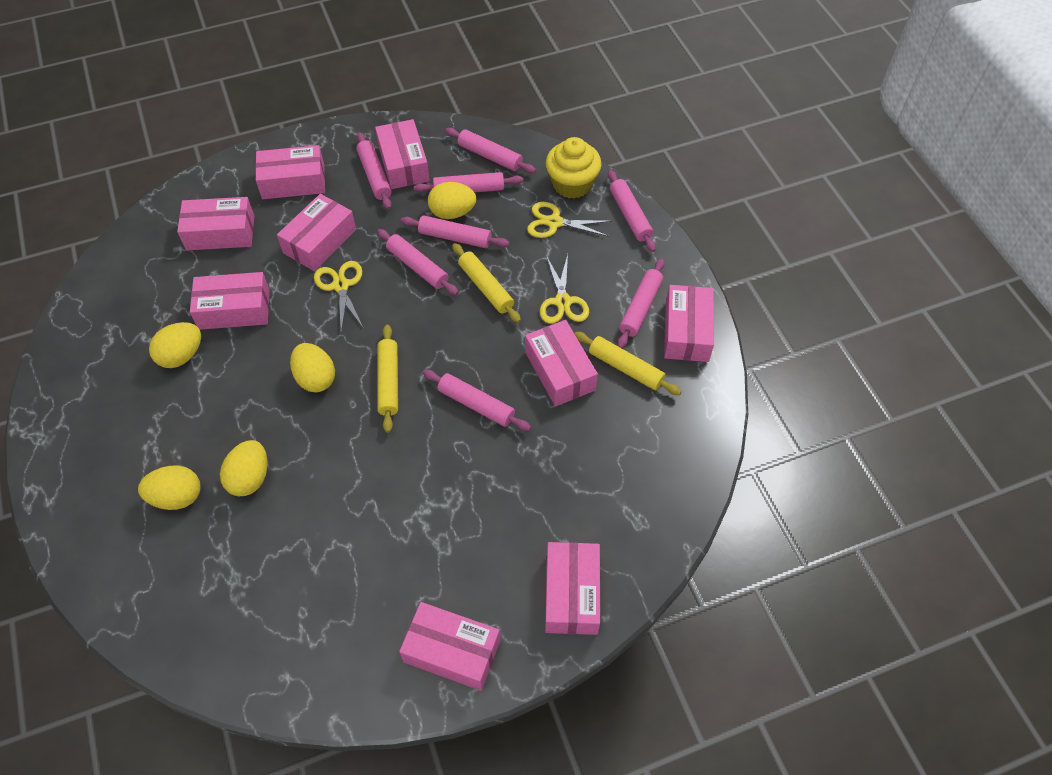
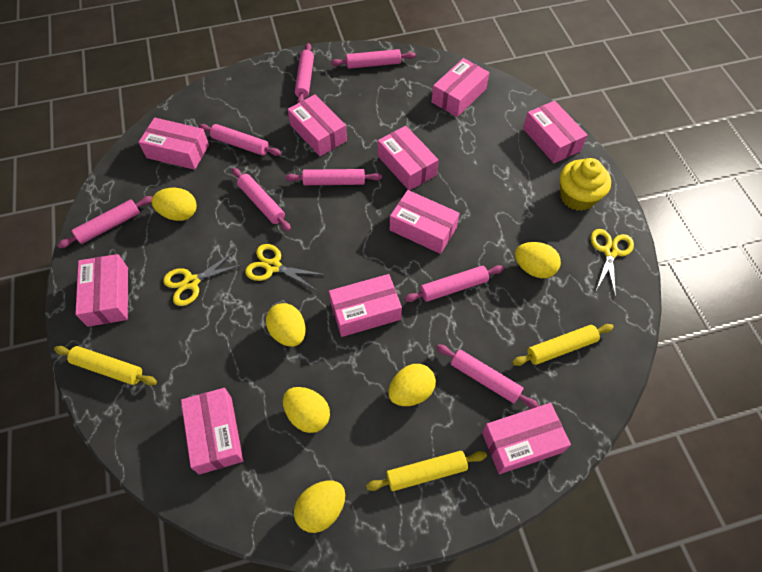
pink box: [177,197,254,250] [190,272,270,330] [255,145,325,199] [277,194,356,271] [375,119,430,189] [399,602,500,691] [525,320,598,406] [545,542,600,635] [664,285,714,362] = 9 -> [75,254,128,327] [139,118,209,170] [181,388,243,475] [288,94,347,156] [329,274,402,337] [378,126,439,191] [390,190,460,254] [432,58,489,117] [482,403,571,474] [523,101,588,163] = 10
yellow egg: [138,465,200,510] [149,322,201,368] [220,440,267,496] [290,343,335,392] [428,182,476,219] = 5 -> [151,188,197,221] [266,303,306,347] [283,387,330,433] [294,481,345,533] [388,364,436,406] [515,242,561,278] = 6

